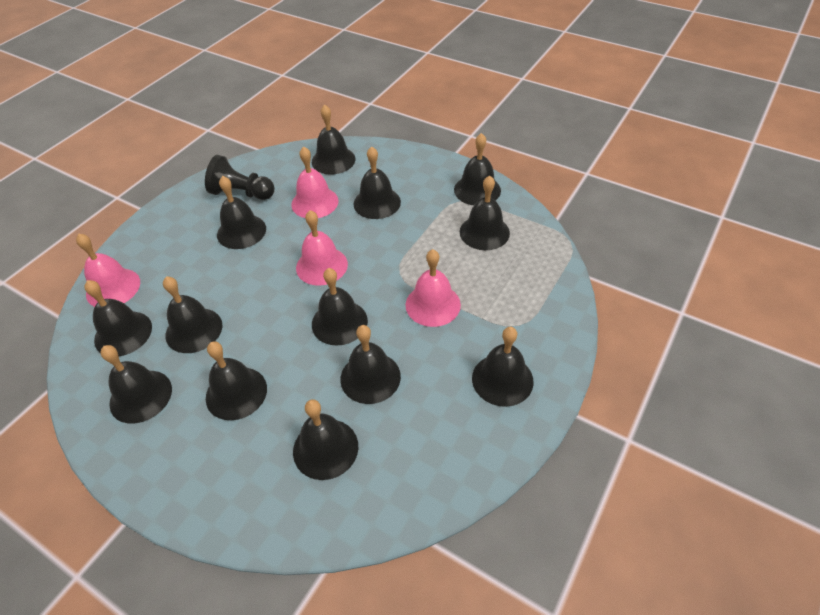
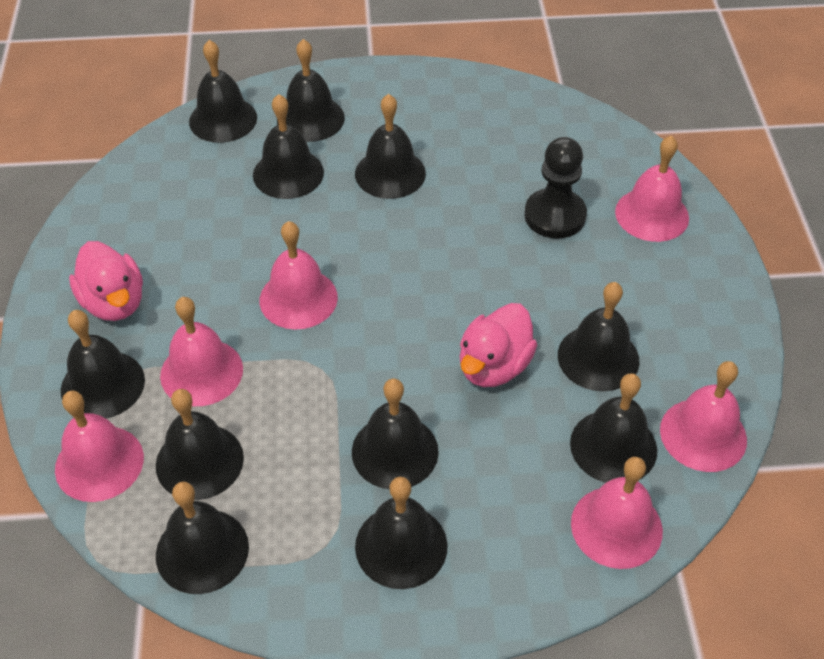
black bell: [85,280,152,356] [100,345,172,424] [163,277,222,353] [206,342,267,420] [217,176,266,249] [293,400,358,480] [312,105,355,175] [312,268,368,346] [340,325,401,404] [354,146,401,219] [454,133,501,205] [460,175,510,250] [472,327,534,407] = 13 -> [61,310,145,418] [156,389,244,500] [156,482,249,594] [189,40,257,143] [253,94,324,199] [277,39,345,142] [352,379,439,489] [355,94,426,199] [355,477,447,589] [558,282,639,391] [570,373,657,483] = 11
pink bell: [76,234,140,307] [291,146,338,218] [296,210,348,286] [406,249,461,327] = 4 -> [55,391,144,502] [160,297,243,406] [260,221,338,329] [571,457,663,569] [615,135,689,242] [660,361,747,472] = 6
pink duck: none = 0 -> [69,241,143,321] [460,303,537,387] = 2

